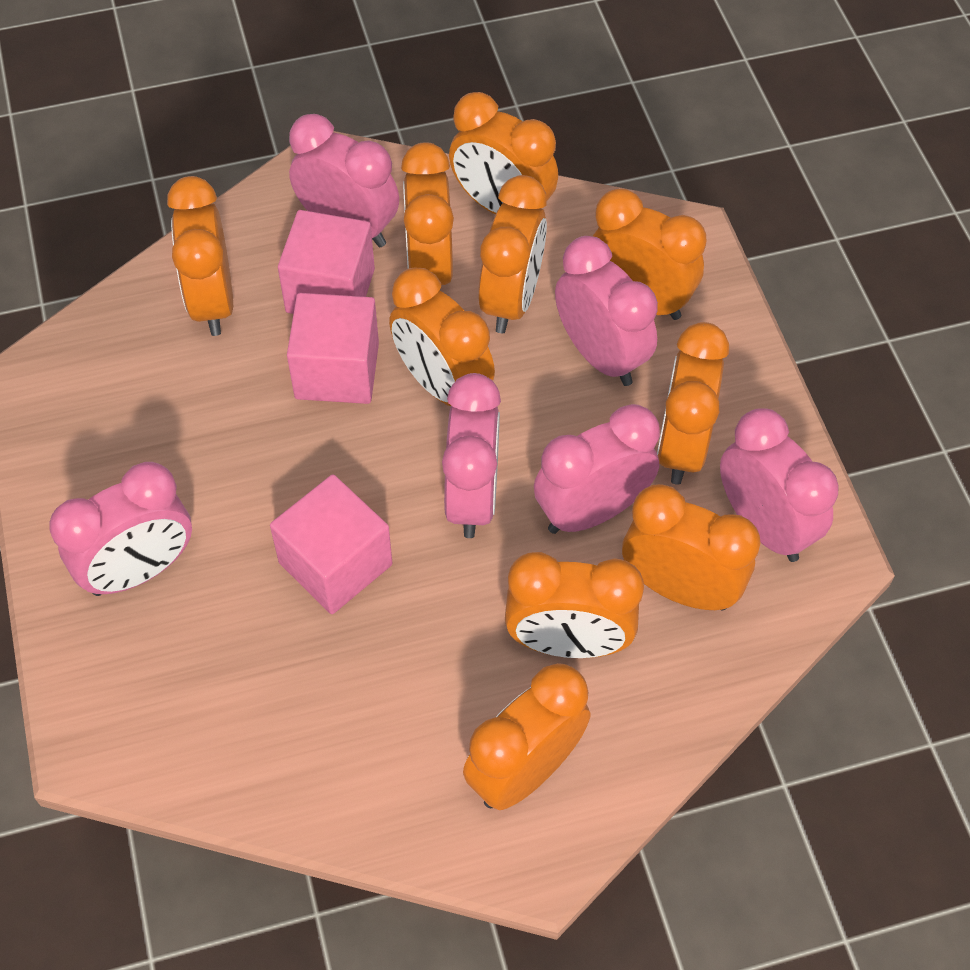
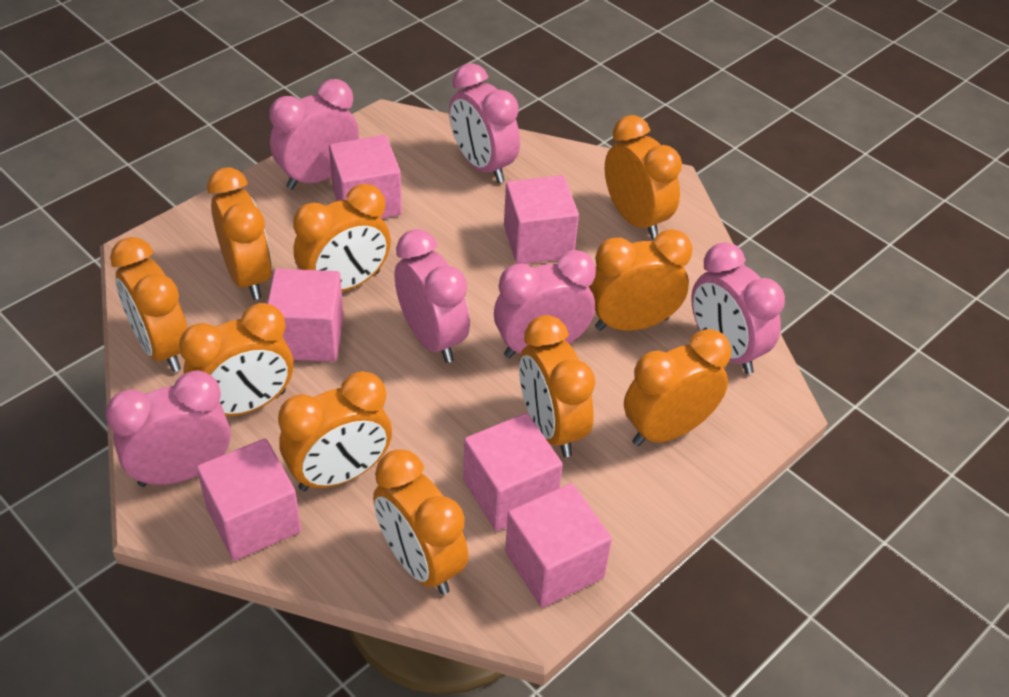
pink cube: [270,474,392,614] [278,210,375,314] [287,293,379,404] = 3 -> [197,439,301,561] [267,269,344,362] [329,135,402,219] [463,413,563,531] [504,175,579,264] [505,483,612,608] = 6

